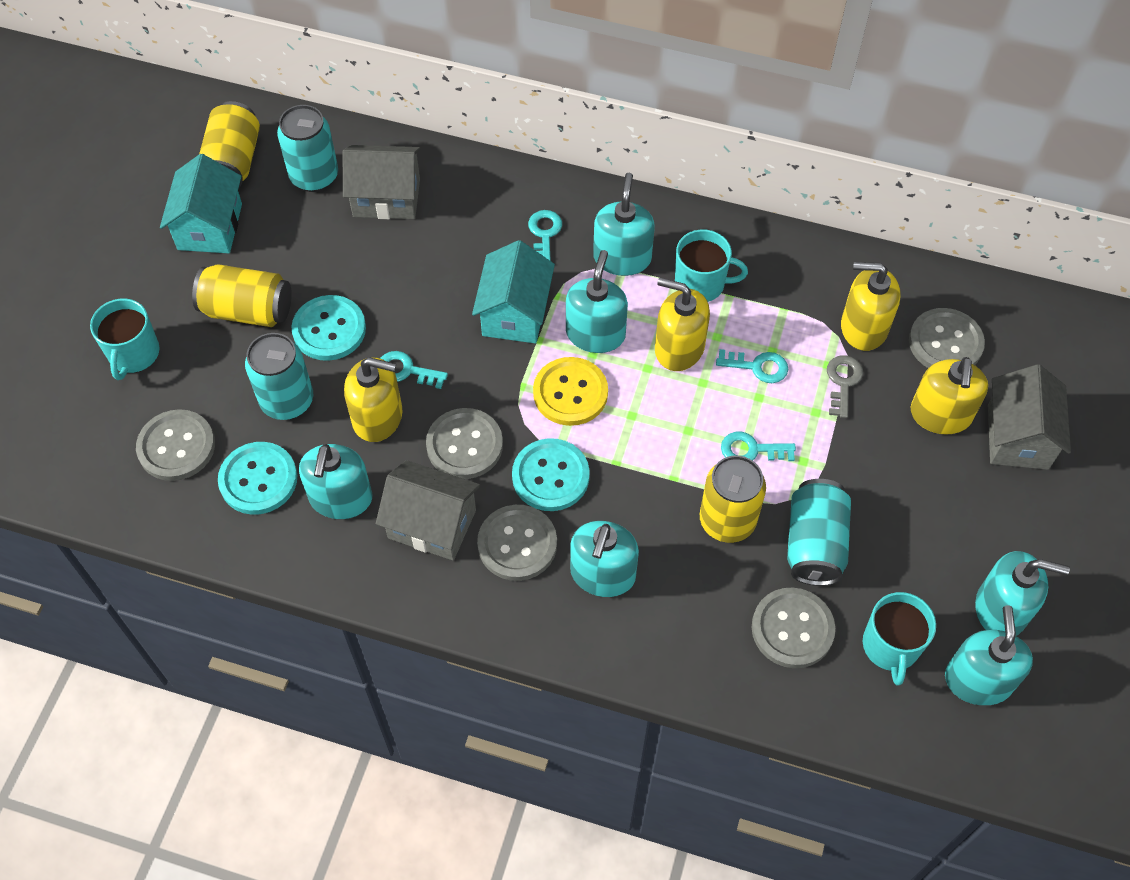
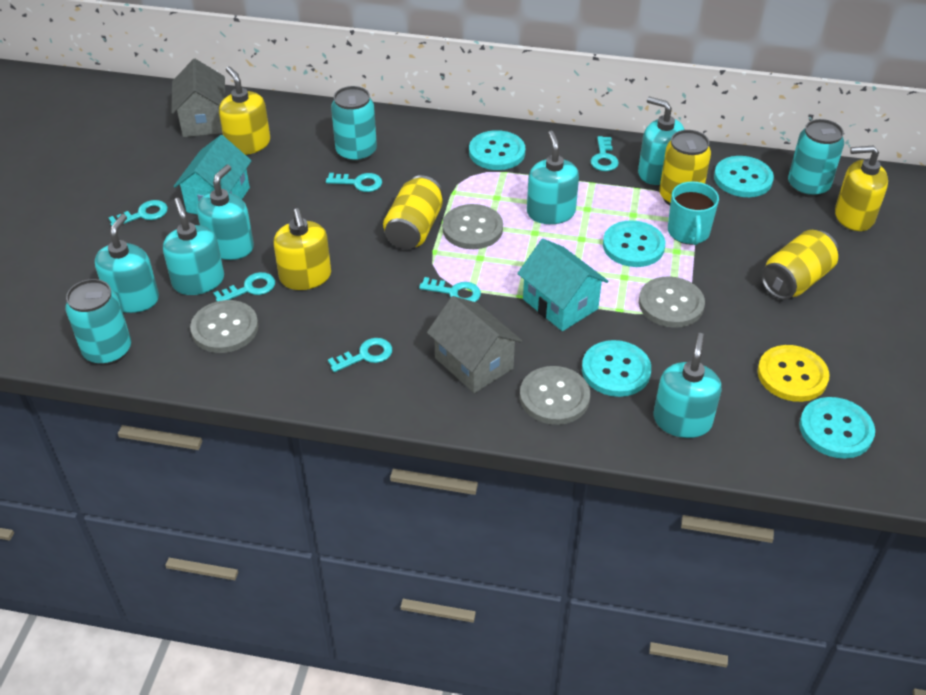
grey button: [136,409,215,481] [426,408,503,479] [477,505,557,581] [752,588,835,668] [909,308,985,368] = 5 -> [190,300,258,353] [442,204,503,249] [520,366,590,425] [639,276,705,328] = 4
grey house: [343,145,421,219] [376,460,480,561] [988,364,1071,470] = 3 -> [171,59,226,137] [427,296,522,393] = 2
grey key: [827,355,863,418] = 1 -> none = 0
turquoise button: [218,442,297,515] [291,295,366,361] [512,438,590,511] = 3 -> [469,130,525,170] [582,340,651,397] [603,220,665,267] [714,156,774,197] [799,397,875,459] = 5
turquoise key: [380,351,448,389] [528,210,562,261] [716,349,788,383] [721,432,796,461] = 4 -> [108,200,168,226] [213,272,275,301] [326,173,382,192] [328,338,392,372] [419,277,481,302] [591,136,619,171] = 6
turquoise mug: [90,298,160,380] [675,229,748,302] [863,592,936,686] = 3 -> [668,181,719,245] = 1
yellow soap dispenser: [344,357,402,442] [655,278,710,371] [841,262,901,351] [911,357,988,434] = 4 -> [219,66,270,155] [273,208,331,290] [835,145,888,231] = 3

